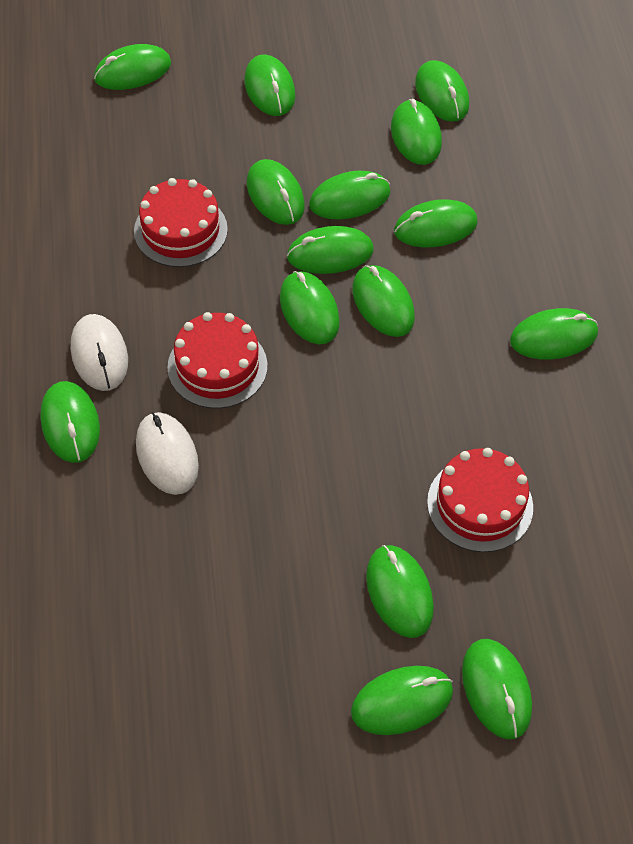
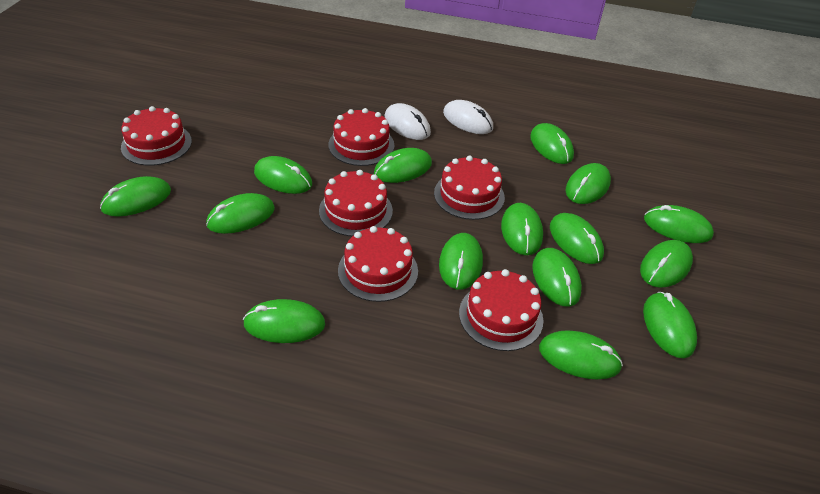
red cake: [134,178,228,267] [167,312,267,409] [427,448,533,552] = 3 -> [121,106,192,166] [319,170,393,236] [328,108,395,166] [338,226,418,302] [434,156,505,220] [459,269,543,351] = 6

